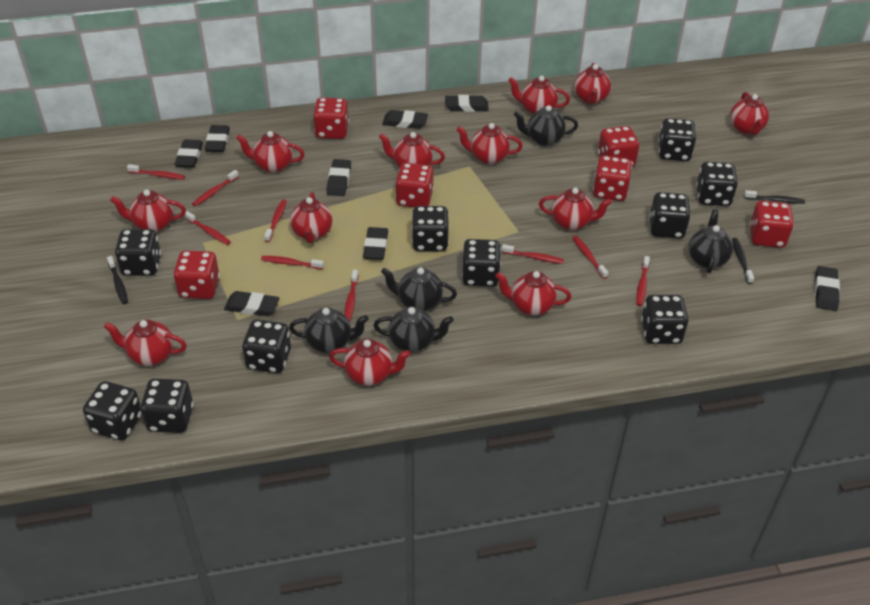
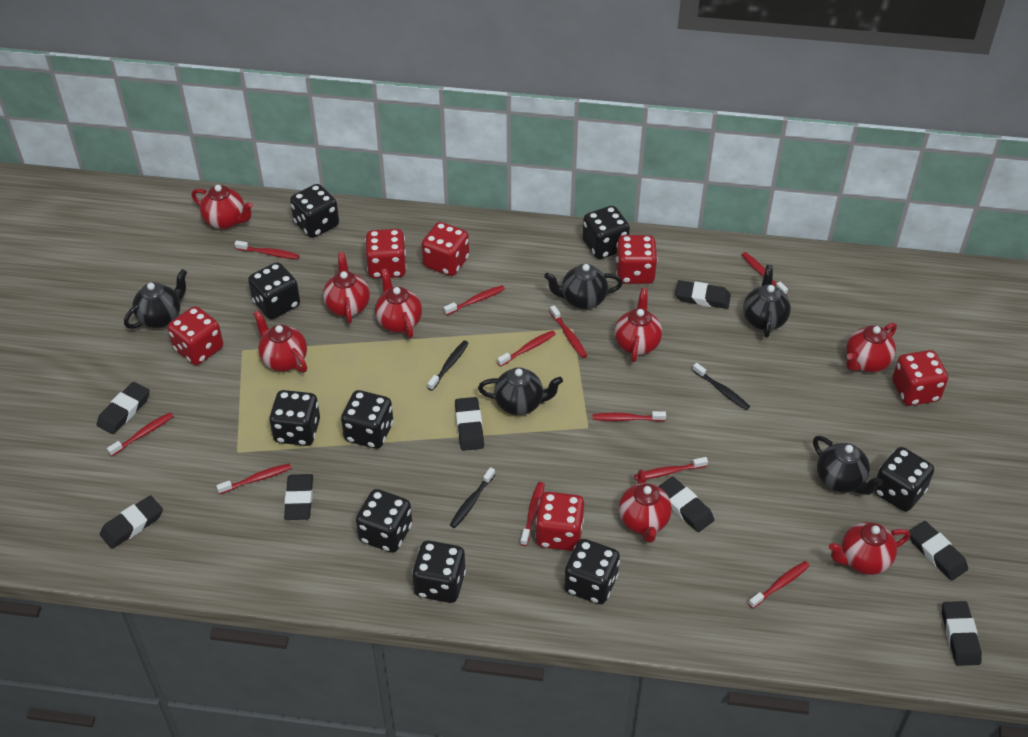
black dice: [83,381,142,440] [115,229,161,276] [140,379,194,433] [242,320,291,373] [412,206,449,251] [461,239,501,287] [641,295,688,344] [649,192,691,239] [658,118,696,161] [696,162,738,206] = 10 -> [248,262,300,319] [269,390,320,446] [290,184,339,238] [341,390,393,449] [356,489,412,553] [412,541,466,603] [564,539,620,604] [583,206,630,259] [874,447,934,512] = 9
red teapot: [104,319,187,366] [110,190,186,232] [236,131,305,173] [290,192,332,243] [329,339,410,386] [379,132,445,168] [456,123,523,165] [495,271,571,316] [508,76,570,114] [539,188,612,230] [574,63,611,104] [730,92,769,135] = 12 -> [191,185,253,229] [253,310,307,373] [323,252,370,323] [375,268,422,338] [615,288,662,362] [619,469,672,543] [829,522,910,575] [846,323,897,372] = 8
red toothbrush: [127,164,185,180] [184,211,231,245] [192,170,239,206] [261,256,324,269] [264,199,287,242] [344,270,358,322] [502,244,564,264] [572,236,608,279] [636,256,650,306] = 9 -> [107,412,174,456] [216,463,291,494] [234,240,299,259] [444,285,505,315] [497,330,556,367] [520,482,545,546] [550,305,587,358] [593,411,666,421] [634,457,708,480] [742,252,788,295] [748,561,810,609] = 11

